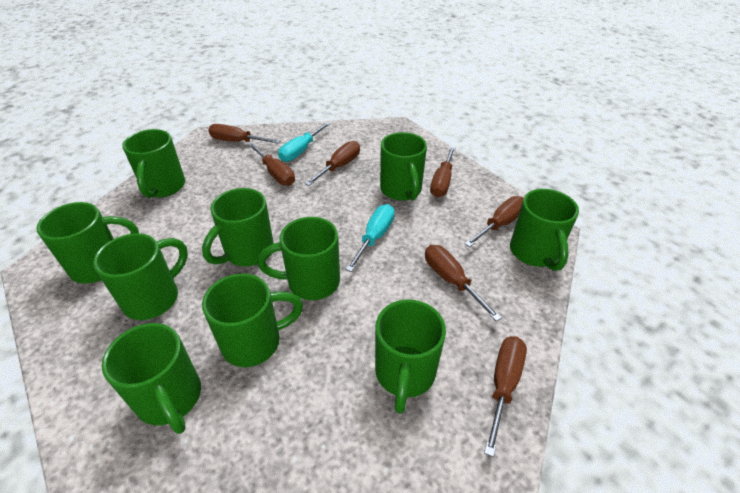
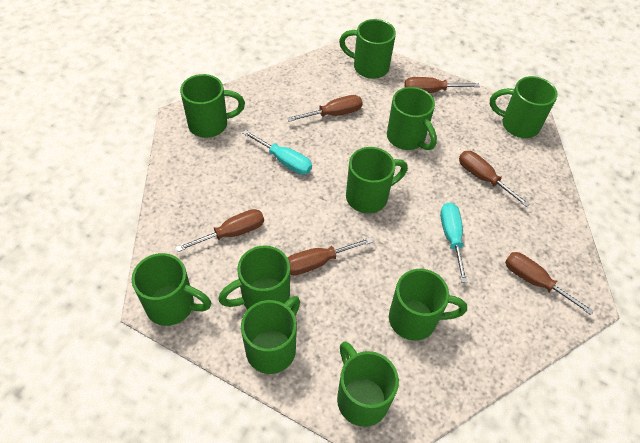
brown screwdriver: [208,124,281,144] [248,143,295,186] [305,141,360,186] [425,245,502,321] [430,146,456,197] [464,196,524,247] [484,336,527,457] = 7 -> [176,209,264,252] [287,95,363,122] [288,237,373,275] [404,77,480,93] [459,151,530,207] [505,252,594,315] = 6

